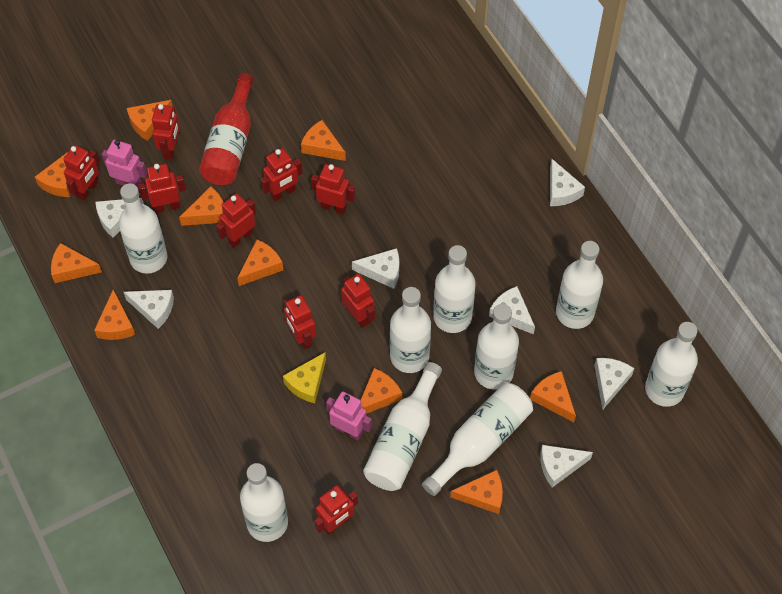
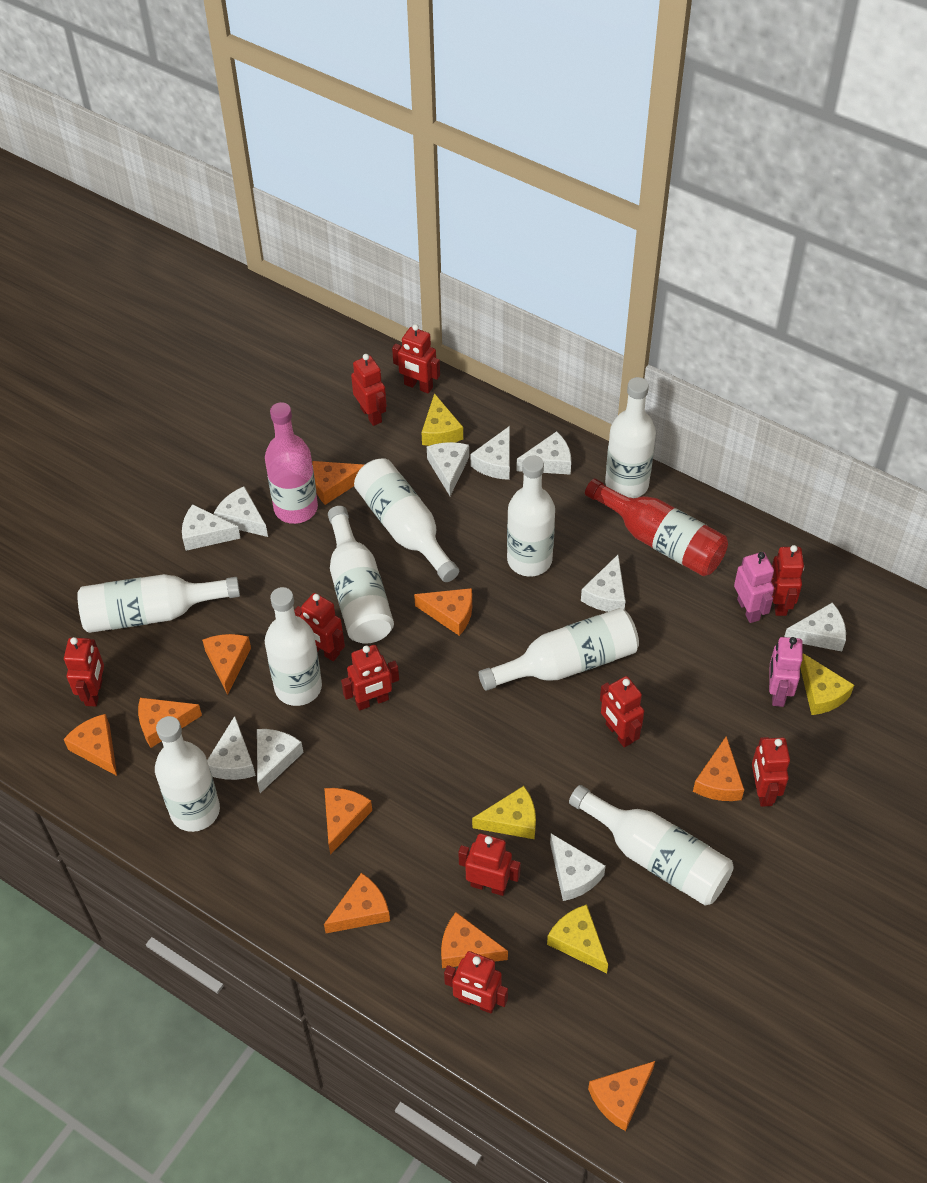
pink bottle: none = 0 -> [265,402,318,524] = 1
red robot: [63,145,99,200] [138,164,186,213] [152,104,180,159] [216,194,256,247] [261,148,303,201] [284,295,316,349] [311,164,355,214] [314,485,358,535] [341,274,375,328] = 9 -> [64,637,104,707] [294,593,345,661] [341,645,399,710] [351,354,387,426] [392,324,440,394] [444,951,508,1014] [458,833,521,896] [600,676,644,747] [752,737,790,807] [771,545,804,616] = 10
white cheese: [95,198,144,238] [124,290,174,329] [352,248,399,289] [489,286,535,335] [540,445,593,488] [550,159,585,206] [594,358,634,410] = 7 -> [182,504,240,551] [207,716,256,780] [214,486,268,537] [257,729,304,793] [427,442,469,496] [470,426,510,480] [516,431,571,475] [550,834,606,901] [581,555,626,612] [784,602,846,651] = 10
yellow cheese: [283,352,326,403] = 1 -> [422,393,463,446] [472,786,536,839] [547,904,608,973] [800,653,854,715] = 4

